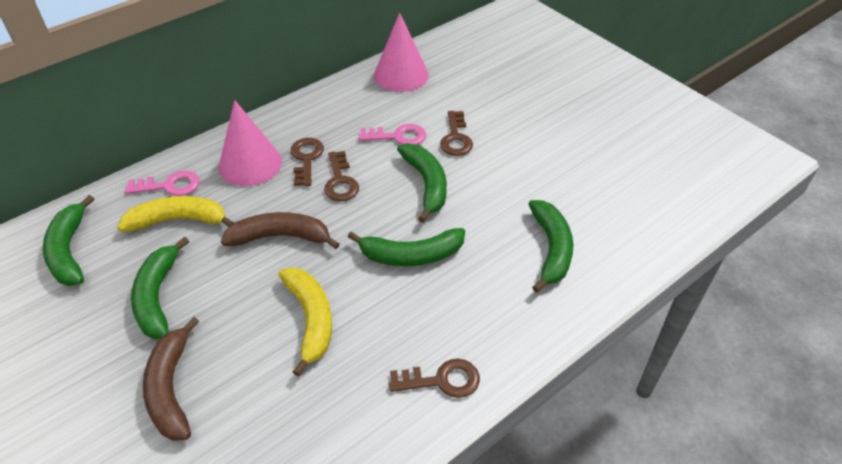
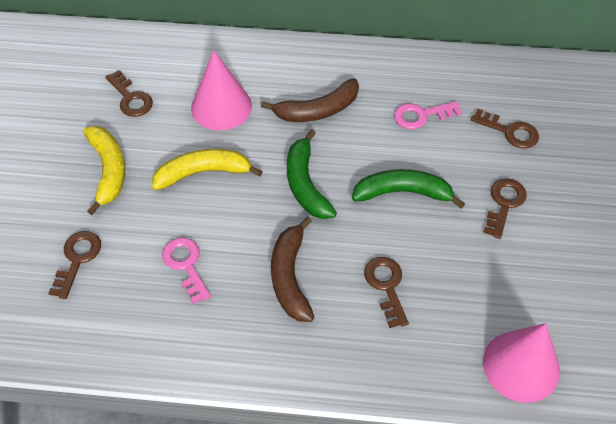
brown key: [291,138,324,186] [324,151,359,201] [389,359,480,398] [440,111,473,156] = 4 -> [48,231,101,299] [105,70,153,117] [364,257,409,328] [471,109,539,149] [483,178,527,239] = 5
green banana: [43,195,94,286] [131,237,189,339] [348,228,465,266] [397,143,447,223] [529,200,573,293] = 5 -> [287,129,337,219] [352,169,465,209] = 2

